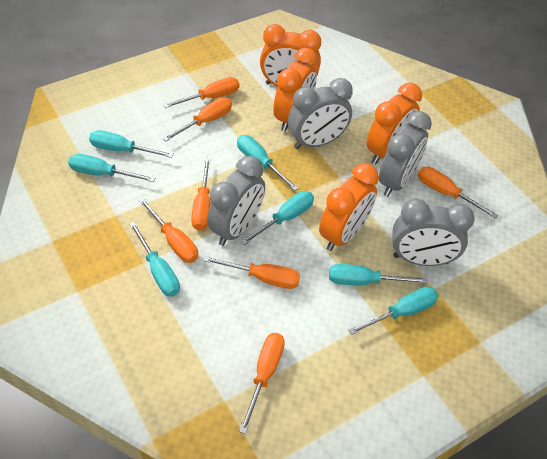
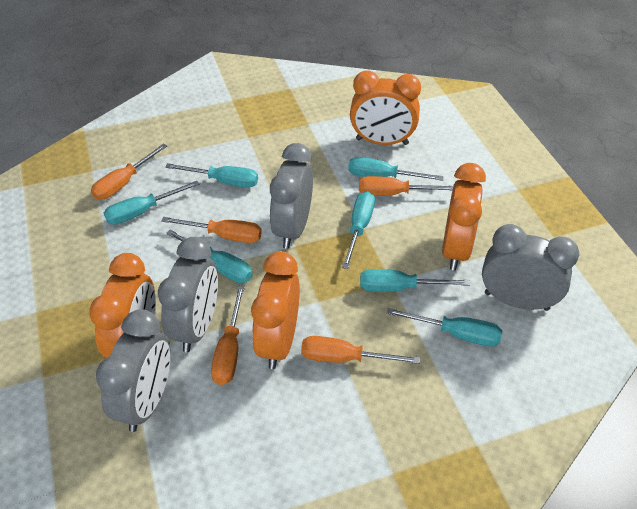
orange screwdriver: [138,198,198,263] [163,77,239,108] [163,97,232,141] [191,158,210,231] [203,256,300,289] [239,333,285,434] [418,167,499,219] = 7 -> [91,143,167,200] [161,217,262,243] [211,286,245,385] [301,336,420,364] [359,176,453,196] = 5

